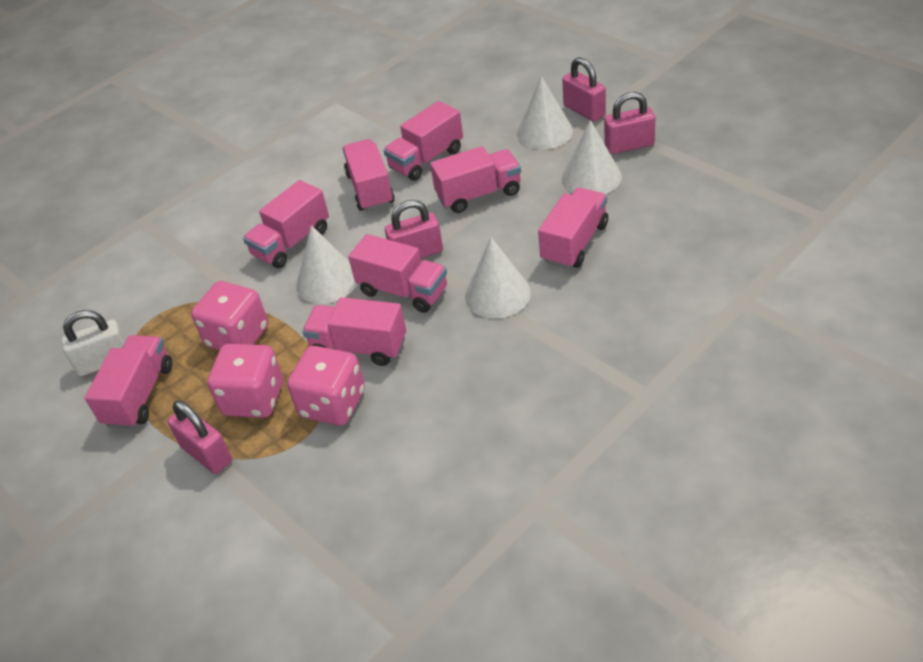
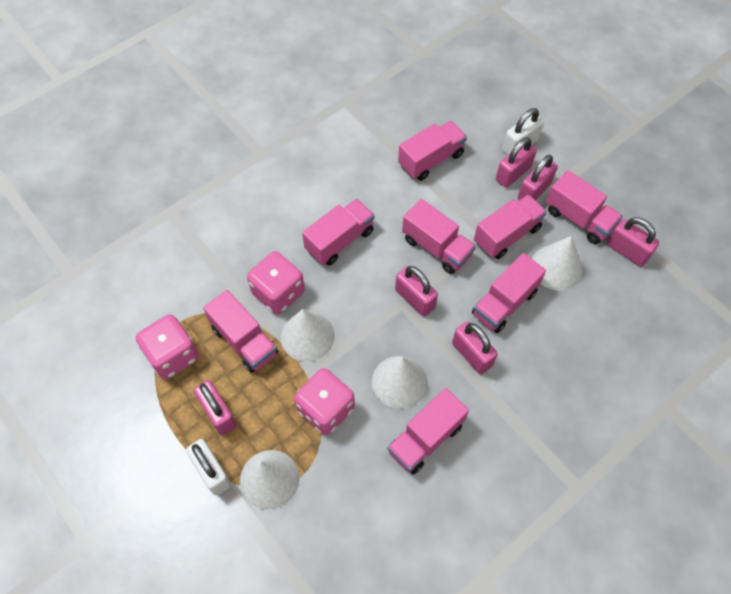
pink padlock: [168,401,232,474] [385,200,443,258] [562,57,606,121] [604,92,655,154] = 4 -> [194,380,237,435] [395,266,438,317] [452,321,498,374] [496,137,537,188] [518,155,558,201] [607,217,659,267] = 6
white padlock: [61,310,126,376] = 1 -> [186,439,231,496] [502,108,544,155] = 2

